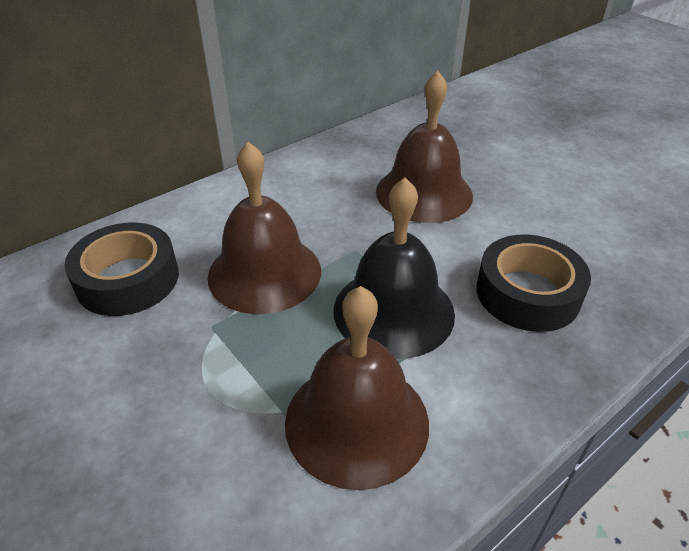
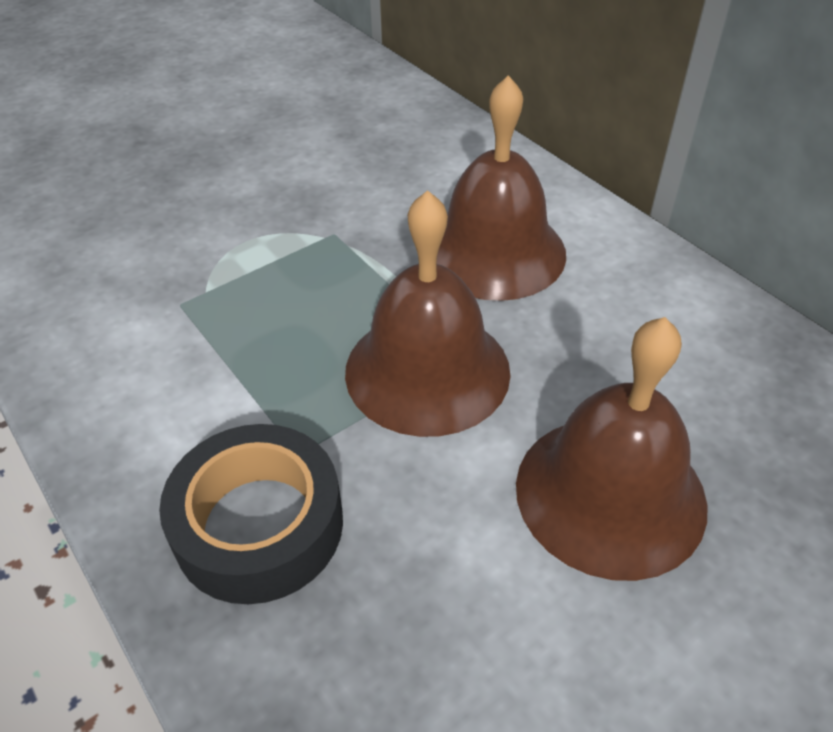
black bell: [334,177,455,359] = 1 -> none = 0
black tape: [64,222,179,316] [477,234,591,332] = 2 -> [159,424,343,604] = 1

